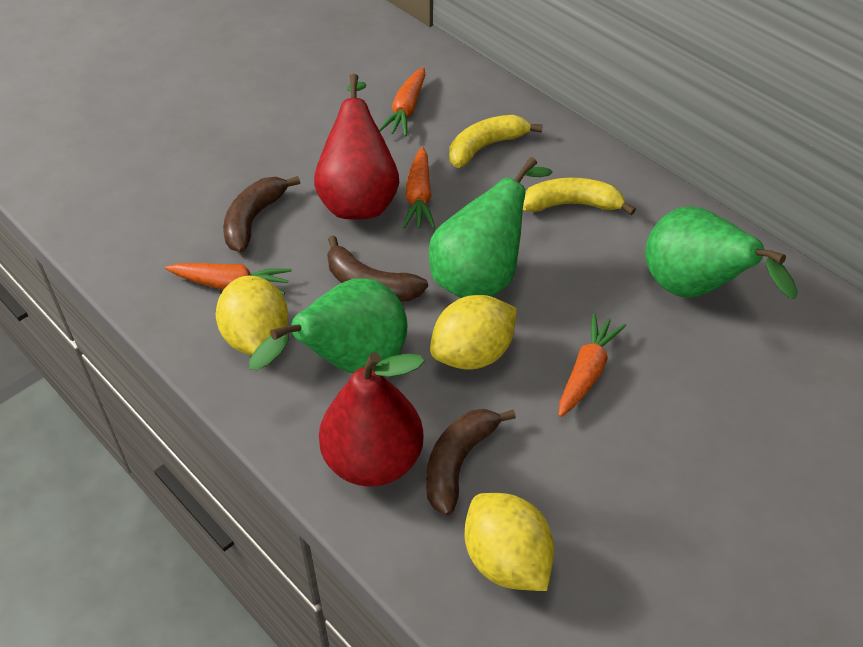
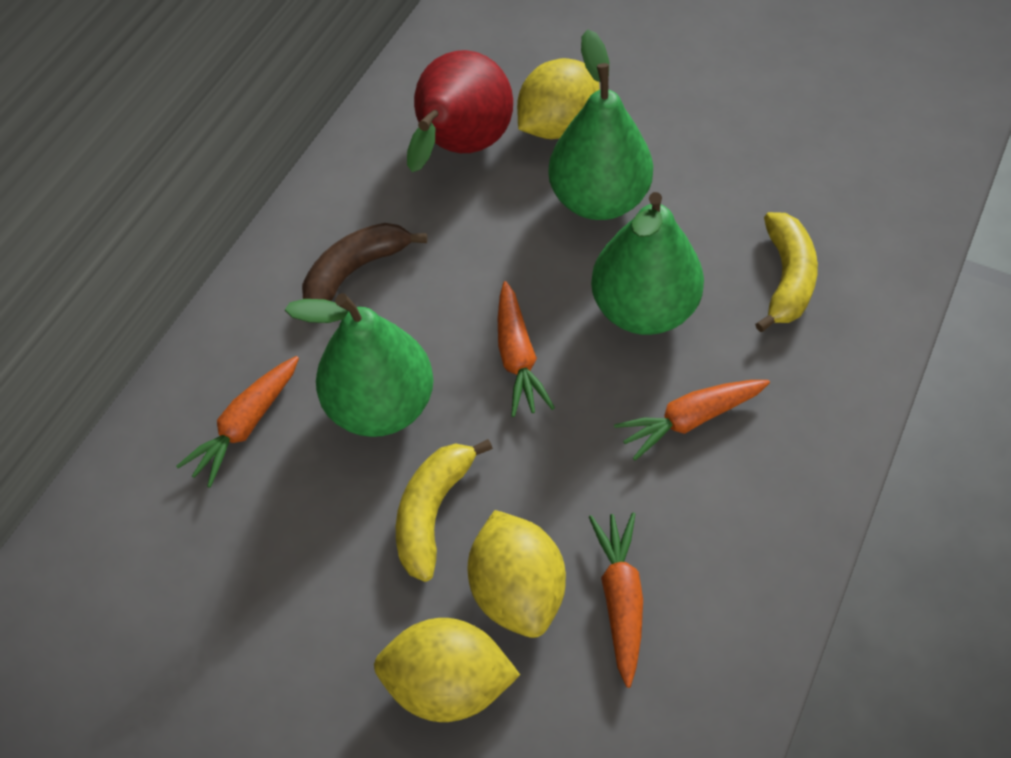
brown banana: [223,176,300,253] [327,236,428,302] [426,409,516,515] = 3 -> [302,223,428,301] = 1
red pear: [314,74,399,219] [319,352,425,486] = 2 -> [407,50,513,172] = 1

